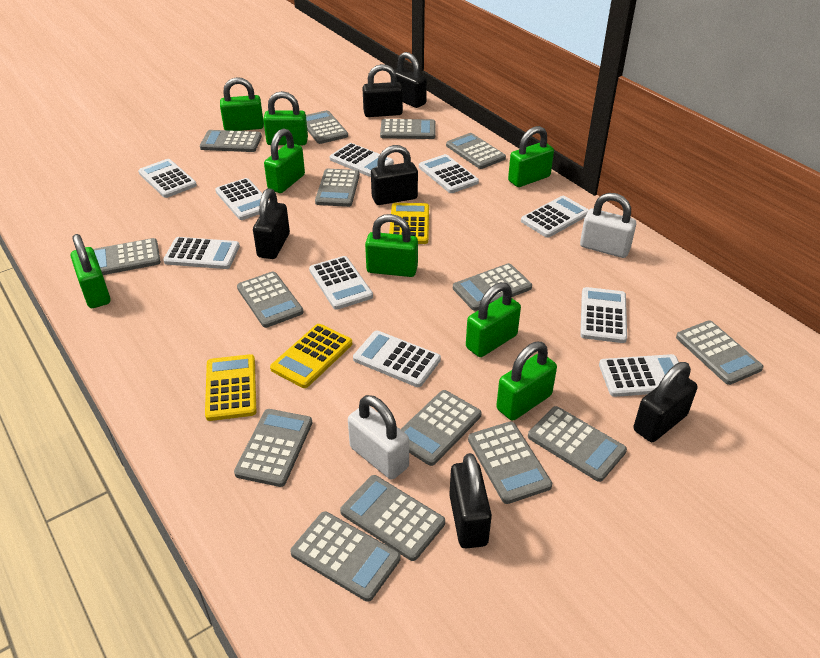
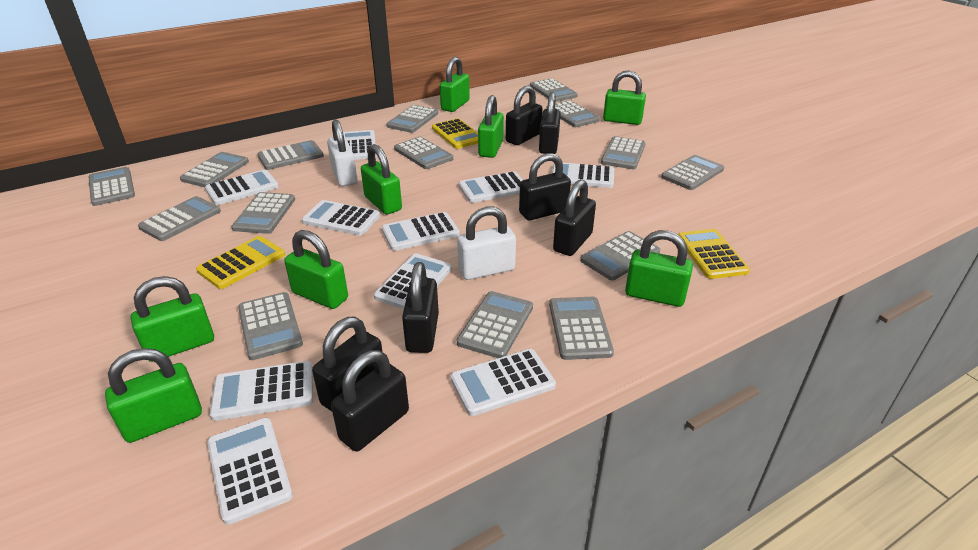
black padlock: [253,188,290,259] [363,64,403,117] [371,145,418,205] [394,52,427,108] [449,453,492,548] [634,362,697,442] = 6 -> [312,317,382,411] [331,350,409,452] [402,262,439,353] [506,86,543,145] [519,153,571,221] [539,92,561,154] [553,179,596,256] = 7

